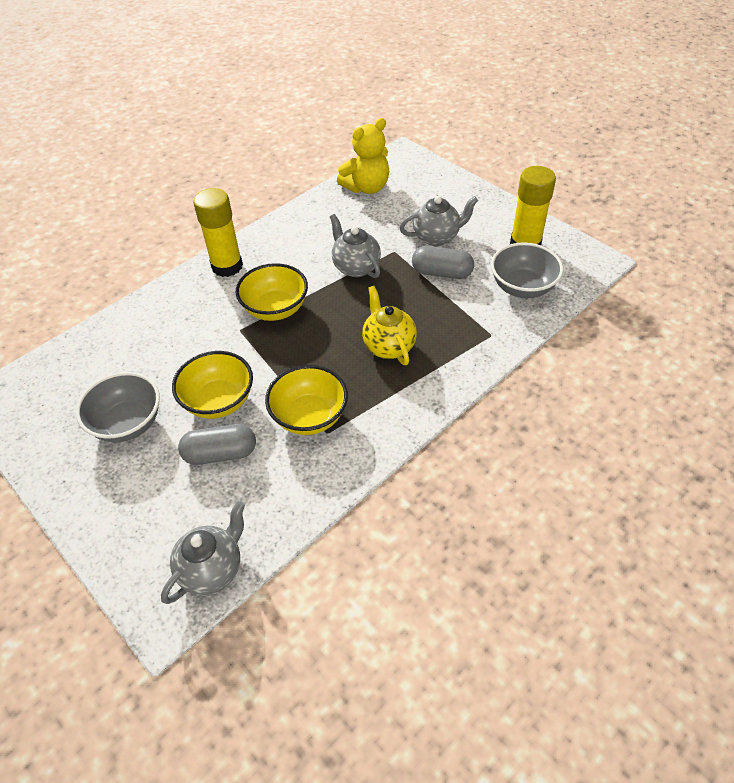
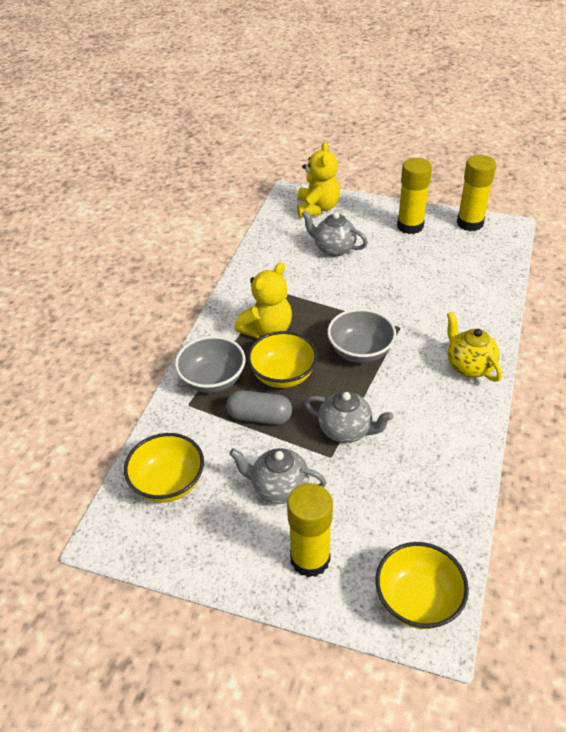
grey capsule: [178,424,256,465] [412,246,474,279] = 2 -> [226,390,292,425] = 1
yellow glue stick: [193,188,243,277] [510,166,556,245] = 2 -> [287,483,333,577] [397,158,432,234] [457,155,496,231] = 3
yellow teddy bear: [337,118,389,194] = 1 -> [235,262,292,339] [297,142,340,218] = 2

